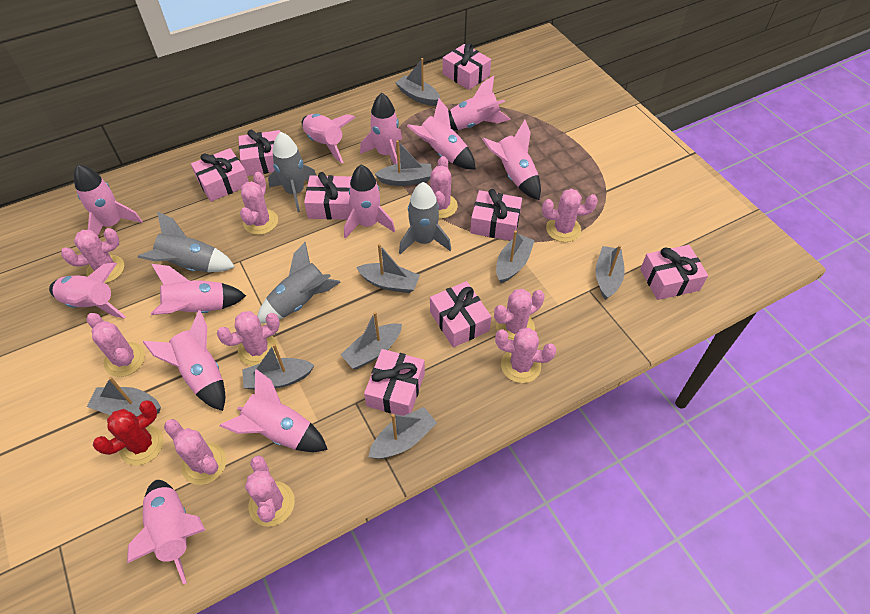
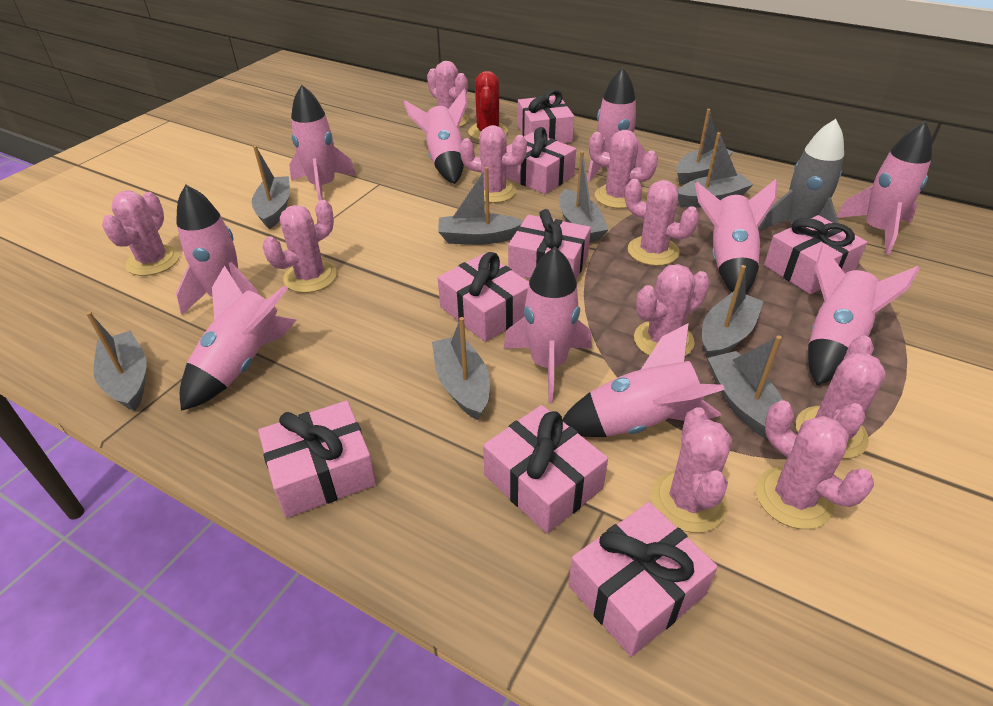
grey rocket: [138,211,235,272] [257,242,340,323] [268,132,317,212] [399,182,451,255] = 4 -> [758,119,844,231] = 1
pink rocket: [49,263,126,319] [74,165,142,236] [127,480,205,584] [143,310,225,411] [151,264,246,315] [220,369,328,452] [302,114,356,163] [344,165,395,239] [360,93,402,164] [407,98,476,170] [448,76,511,131] [482,120,541,200] = 12 -> [176,185,258,315] [180,265,297,411] [289,85,356,201] [404,89,467,184] [503,247,592,403] [562,323,725,437] [587,67,646,182] [695,179,777,293] [808,245,920,385] [837,121,932,255] = 10

